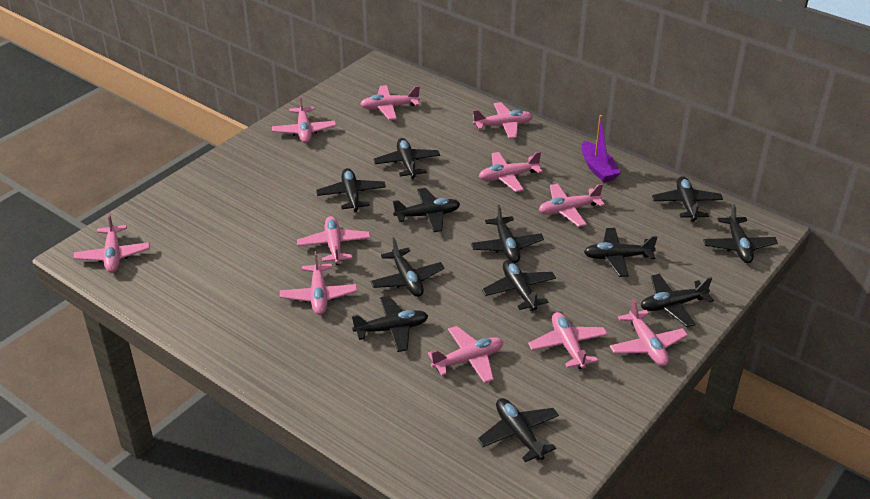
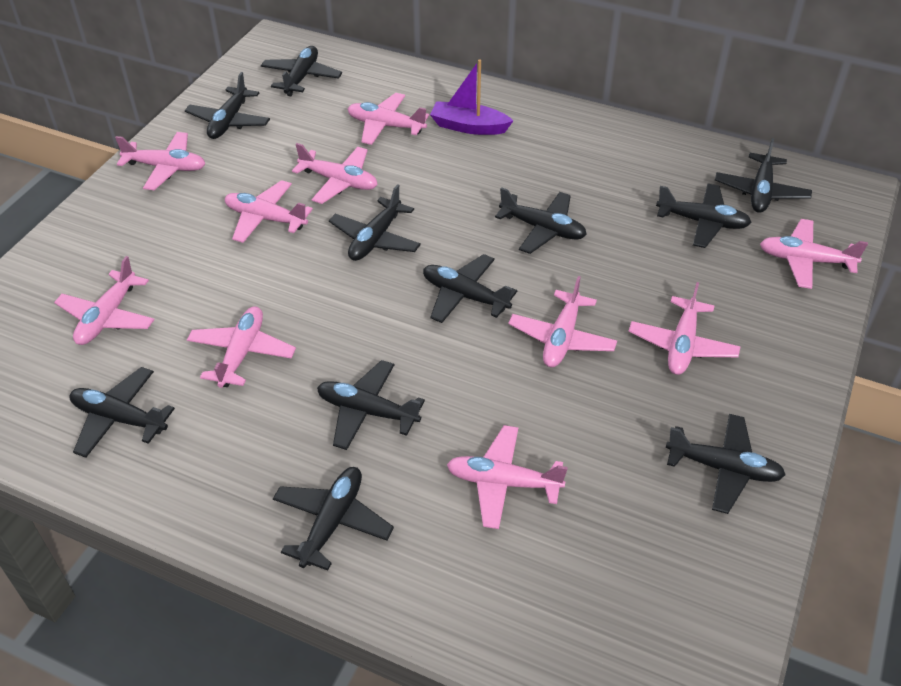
black plane: [316,168,386,212] [352,296,428,352] [370,237,444,297] [373,138,440,179] [393,188,460,232] [471,205,544,263] [477,398,559,462] [482,260,556,311] [584,228,657,277] [641,274,714,327] [652,176,723,222] [703,204,778,263] = 12 -> [69,367,175,458] [185,72,270,139] [261,46,342,96] [273,467,394,571] [317,360,425,450] [329,184,421,261] [423,254,517,323] [495,187,587,254] [656,184,752,248] [666,414,786,514] [715,138,812,213] = 11
pink plane: [74,213,150,273] [272,95,336,143] [280,251,357,315] [297,216,371,265] [361,85,420,120] [428,326,503,383] [473,102,533,139] [479,151,543,192] [528,312,608,369] [539,184,605,227] [610,299,688,366] = 11 -> [54,256,155,345] [115,132,205,190] [187,306,296,388] [225,180,313,243] [292,143,378,204] [348,93,429,145] [447,425,568,529] [508,276,617,367] [628,282,741,375] [760,219,868,289] = 10

